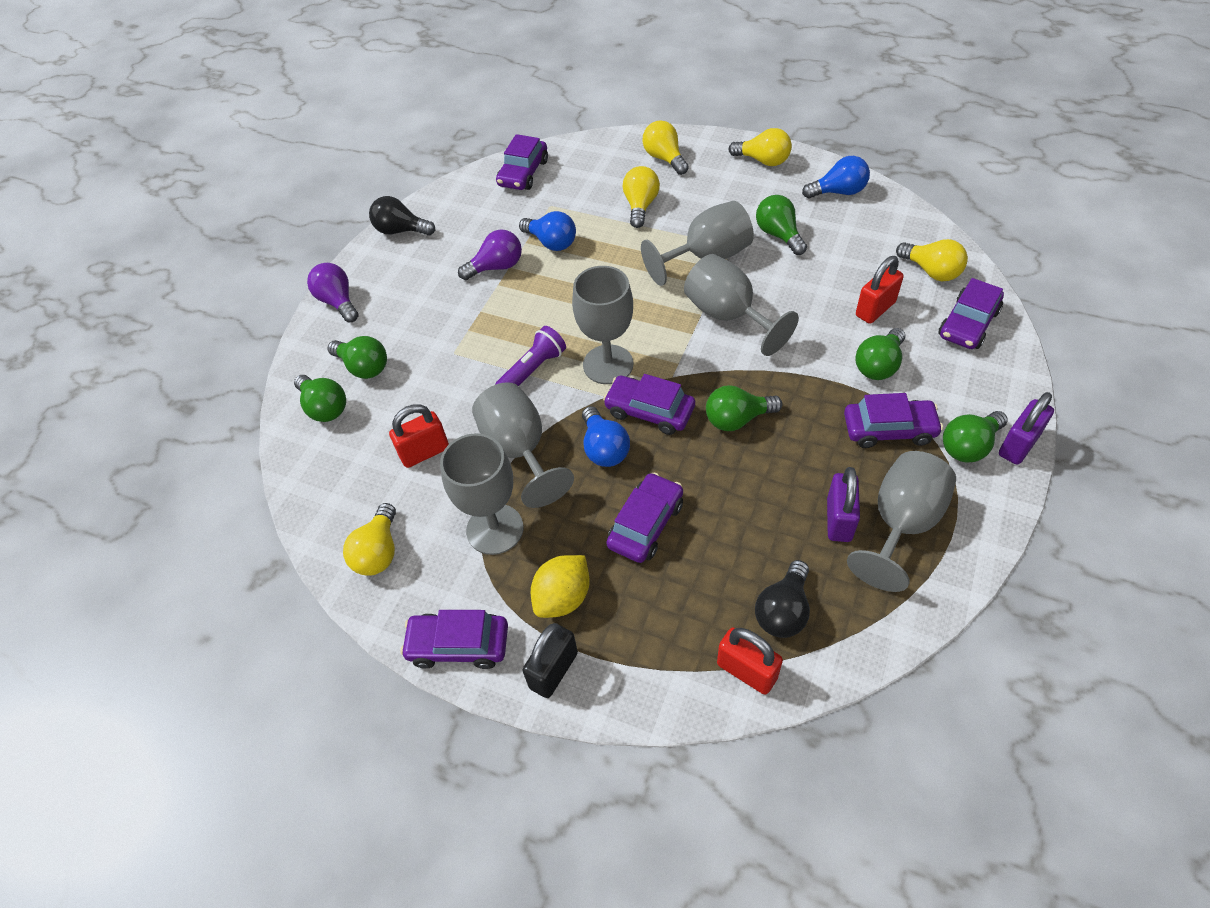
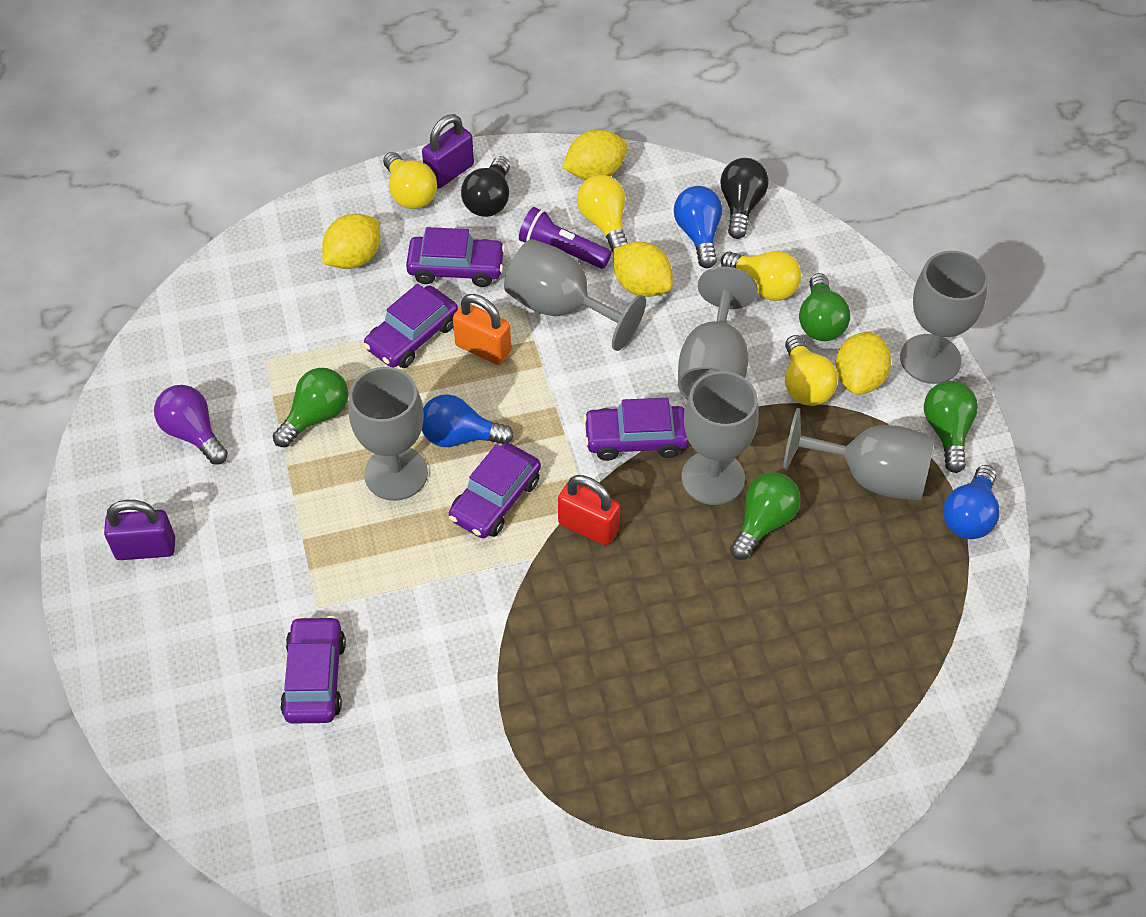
black padlock: [522,623,578,698] = 1 -> none = 0
green light bulb: [294,375,346,422] [328,336,387,379] [706,385,782,431] [756,195,807,255] [856,328,905,380] [943,411,1008,463] = 6 -> [273,368,349,447] [730,472,801,560] [799,273,850,341] [924,381,978,473] = 4
orange padlock: none = 0 -> [453,294,511,365] = 1
purple car: [400,610,508,669] [496,134,548,190] [603,374,695,435] [606,472,683,563] [844,393,943,448] [938,278,1004,349] = 6 -> [280,616,346,724] [364,284,458,368] [406,227,505,287] [449,443,541,538] [583,398,689,461] = 5
purple light bulb: [307,263,358,322] [458,230,522,280] = 2 -> [154,385,228,465] = 1
red padlock: [389,404,449,468] [717,628,783,695] [856,256,904,324] = 3 -> [558,475,620,546] = 1
yellow lemon: [531,555,590,618] = 1 -> [322,214,380,269] [562,130,628,180] [613,241,673,297] [835,332,891,395] = 4
yellow light bulb: [343,503,396,576] [623,166,660,228] [642,120,689,175] [729,128,792,166] [896,239,968,281] = 5 -> [383,152,437,209] [577,175,628,252] [721,251,801,301] [785,335,838,406] = 4

